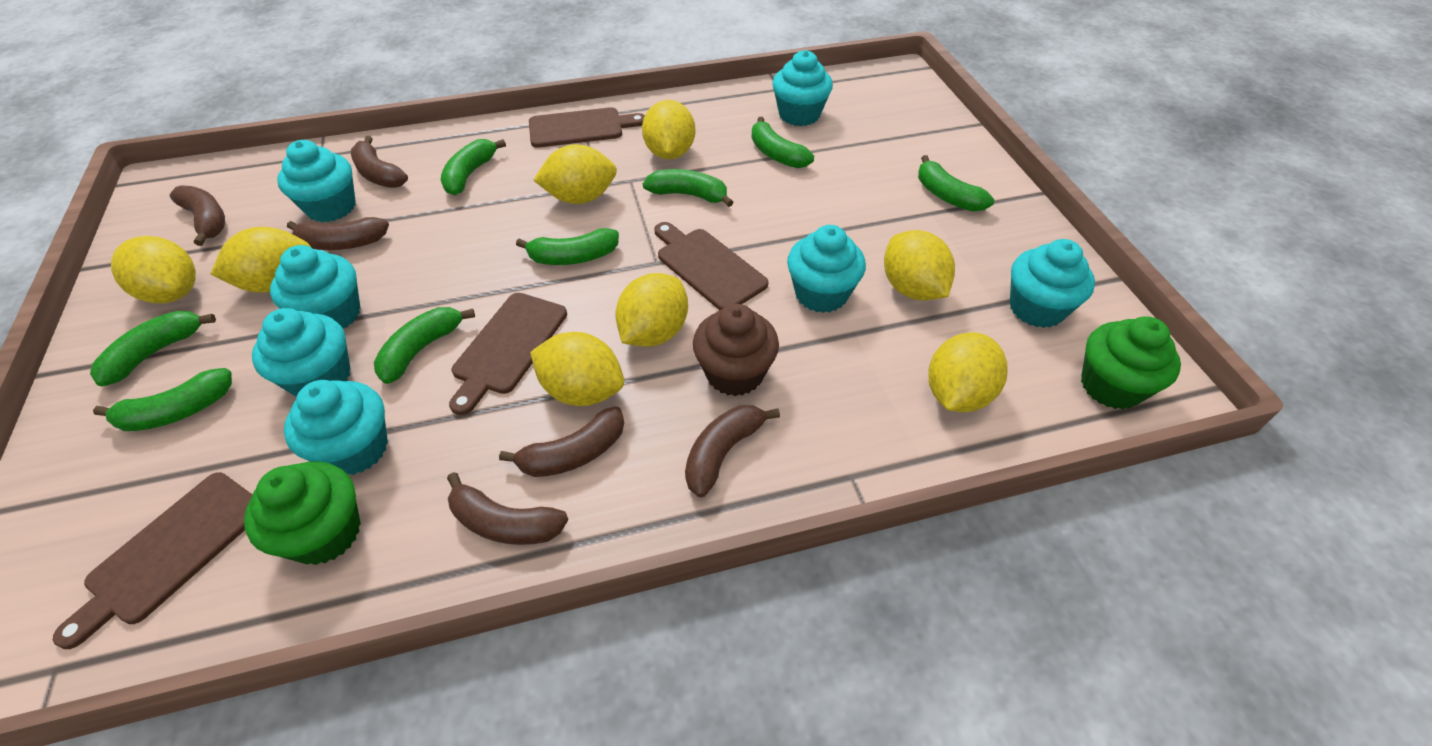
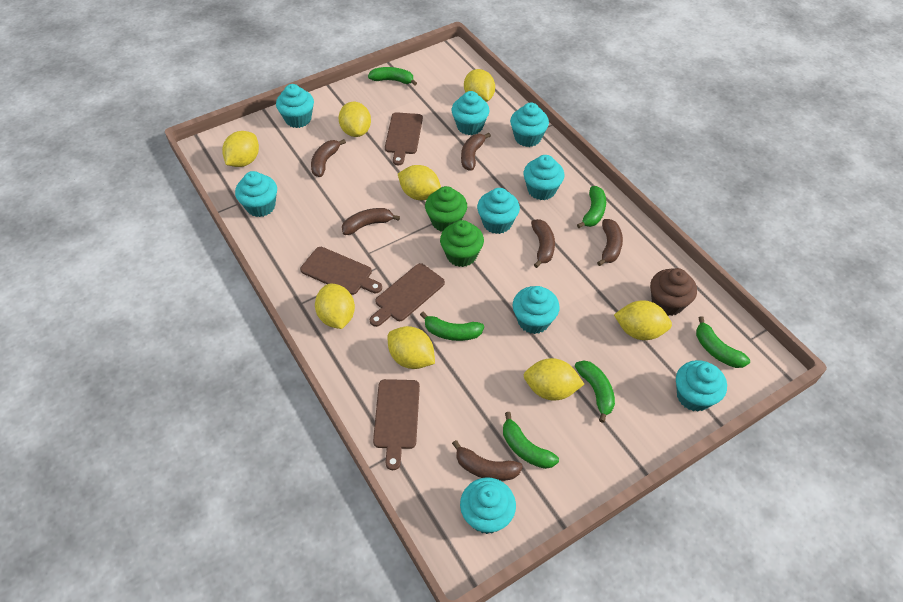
green banana: [90,311,216,387] [93,368,232,431] [374,307,475,384] [441,139,506,195] [516,228,619,265] [643,169,733,207] [751,117,814,168] [918,155,994,212] = 8 -> [368,67,417,86] [420,312,484,341] [503,412,559,469] [575,360,615,423] [577,186,606,228] [696,316,750,368] = 6
turquoise cupcake: [252,308,351,397] [270,245,360,328] [277,140,356,222] [284,380,388,475] [772,50,833,126] [787,225,866,313] [1010,239,1095,328] = 7 -> [235,171,277,217] [276,84,314,128] [451,91,490,135] [460,477,516,534] [477,188,520,234] [510,103,549,147] [513,286,560,334] [523,155,564,200] [676,360,727,412] = 9

